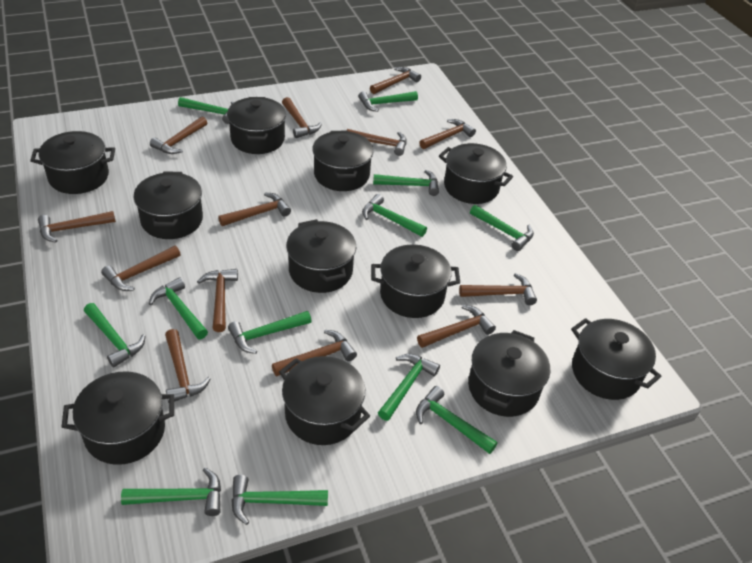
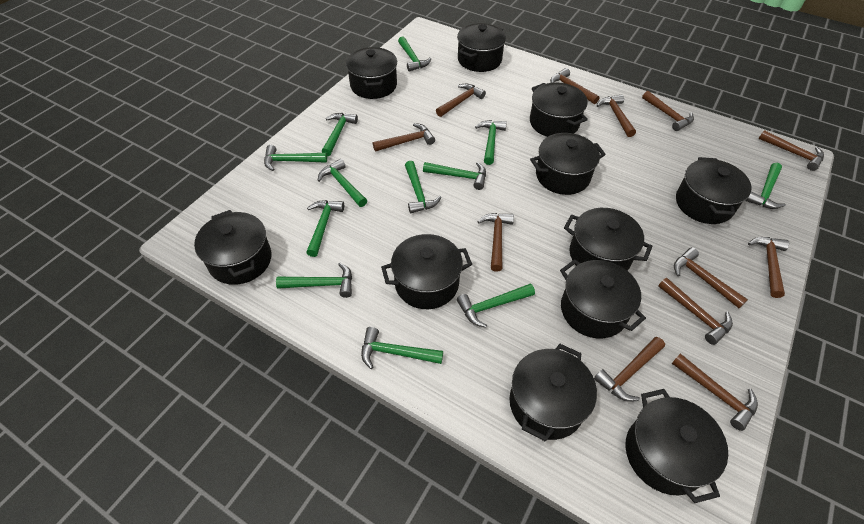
brown hammer: [38,211,116,243] [101,246,181,291] [150,117,207,154] [165,329,211,403] [197,269,238,332] [218,193,291,226] [272,330,357,377] [282,97,322,138] [346,129,407,156] [370,67,421,94] [417,305,496,348] [419,119,476,149] [459,273,537,305] = 13 -> [373,123,435,151] [436,84,486,117] [477,213,514,272] [550,68,600,104] [594,337,665,402] [597,94,636,137] [642,91,694,131] [658,278,733,345] [672,353,758,431] [674,247,748,308] [748,237,789,298] [758,130,824,171] = 12

